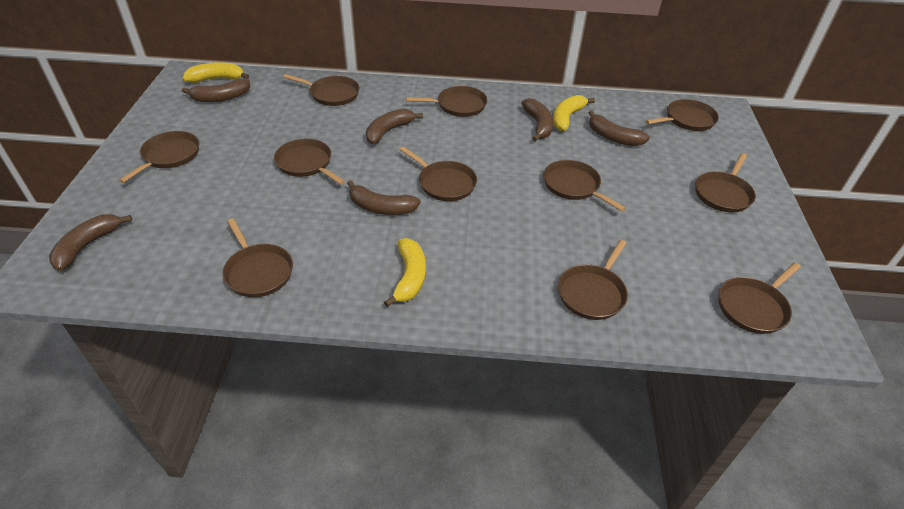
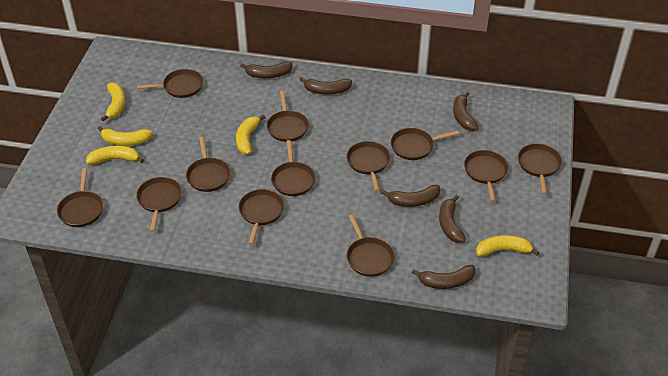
brown pan: [119,131,199,183] [223,218,293,297] [274,139,345,185] [283,74,360,106] [400,146,477,201] [406,86,487,117] [543,160,626,211] [558,240,628,320] [646,99,719,131] [695,153,756,212] [719,262,801,334] = 11 -> [57,168,103,227] [136,177,182,232] [137,69,203,98] [186,137,230,192] [239,189,284,245] [267,91,309,142] [271,140,316,196] [347,141,390,192] [347,215,394,277] [391,128,459,160] [464,150,508,202] [518,144,562,195] = 12
yellow banana: [182,62,249,83] [384,238,426,307] [553,95,595,131] = 3 -> [86,145,144,165] [98,126,153,146] [101,82,125,121] [236,115,266,154] [476,235,539,256] = 5

